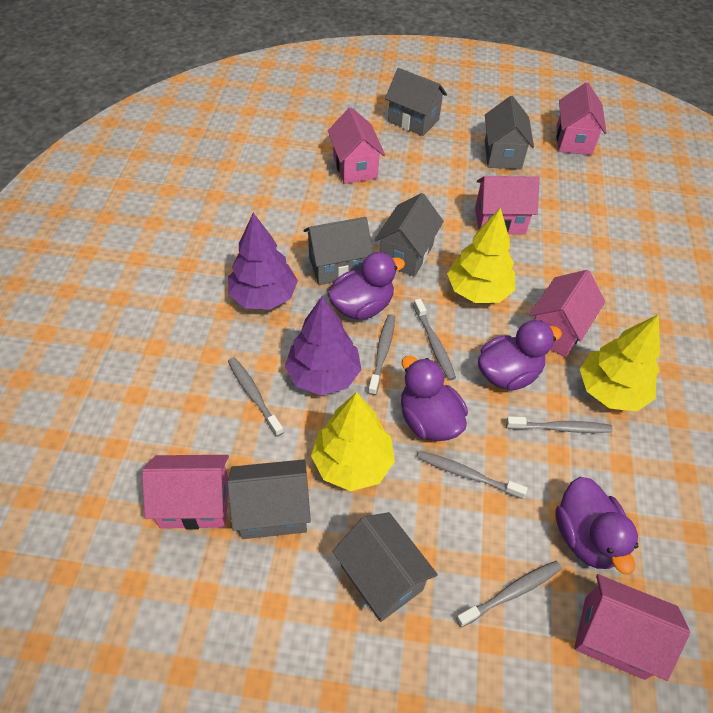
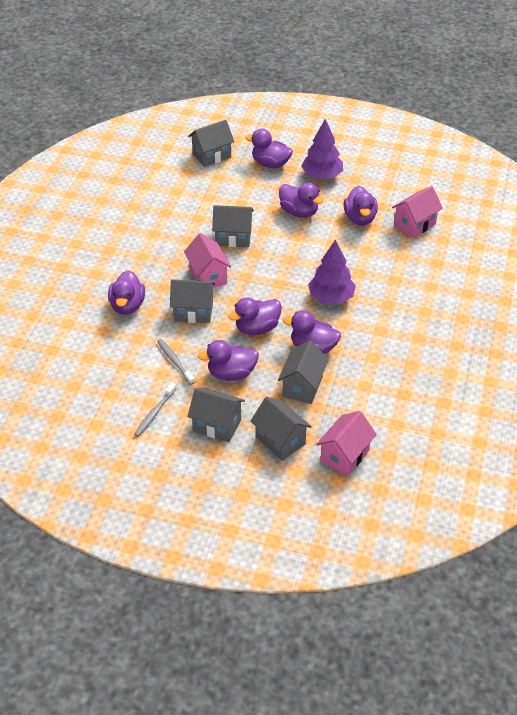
grey toothbrush: [228,357,284,437] [368,314,395,395] [413,299,456,380] [417,451,528,499] [456,561,562,628] [506,416,613,433] = 6 -> [134,383,176,437] [157,339,195,385] = 2
pink house: [142,455,229,529] [328,107,385,184] [475,176,540,234] [529,270,605,357] [556,82,607,155] [574,574,690,681] = 6 -> [184,233,231,288] [316,411,377,477] [392,186,443,238] = 3
purple duck: [327,252,405,320] [401,356,468,441] [478,320,562,391] [555,477,638,575] = 4 -> [108,270,145,315] [198,340,259,381] [228,297,282,335] [245,129,293,168] [279,183,324,218] [283,310,341,354] [343,186,378,226] = 7
yellow tree: [311,392,395,491] [447,208,515,303] [580,314,660,411] = 3 -> none = 0

